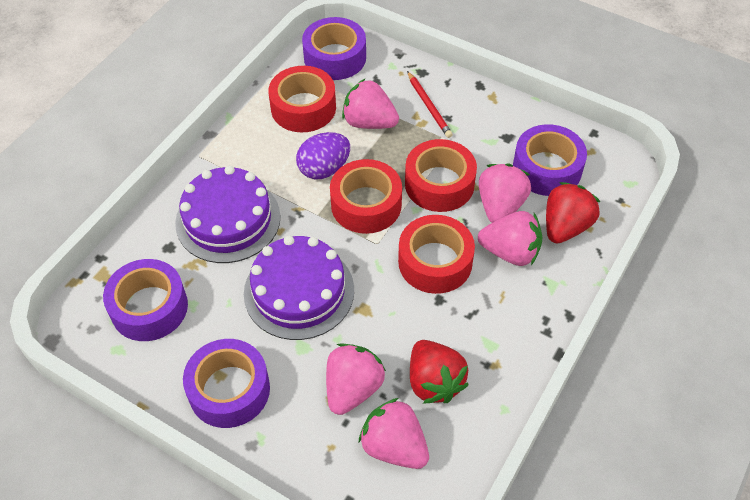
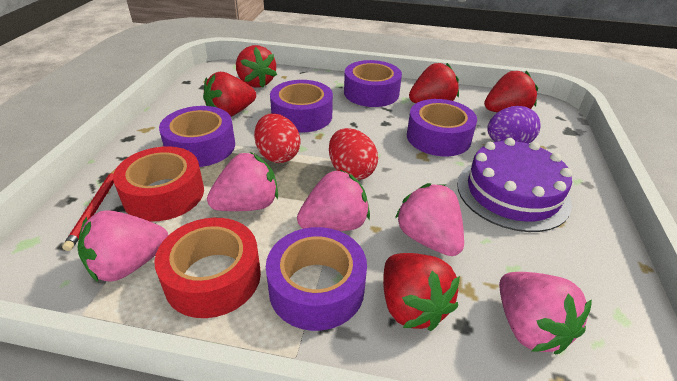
purple cake: [175,165,281,263] [244,235,354,340] = 2 -> [457,138,572,232] = 1
purple tape: [103,259,188,341] [183,339,270,428] [302,17,366,80] [513,124,587,196] = 4 -> [159,106,235,167] [266,227,367,331] [270,80,333,133] [344,60,402,107] [407,99,477,156] = 5
red egg: none = 0 -> [254,113,300,163] [329,128,378,180] = 2
red strawberry: [410,340,469,404] [546,182,600,244] = 2 -> [203,72,256,117] [236,45,277,88] [383,253,460,331] [409,63,459,103] [484,71,538,113] = 5
red tape: [268,66,336,132] [330,159,402,234] [398,215,475,294] [405,139,477,212] = 4 -> [113,146,204,221] [154,218,261,318] = 2

